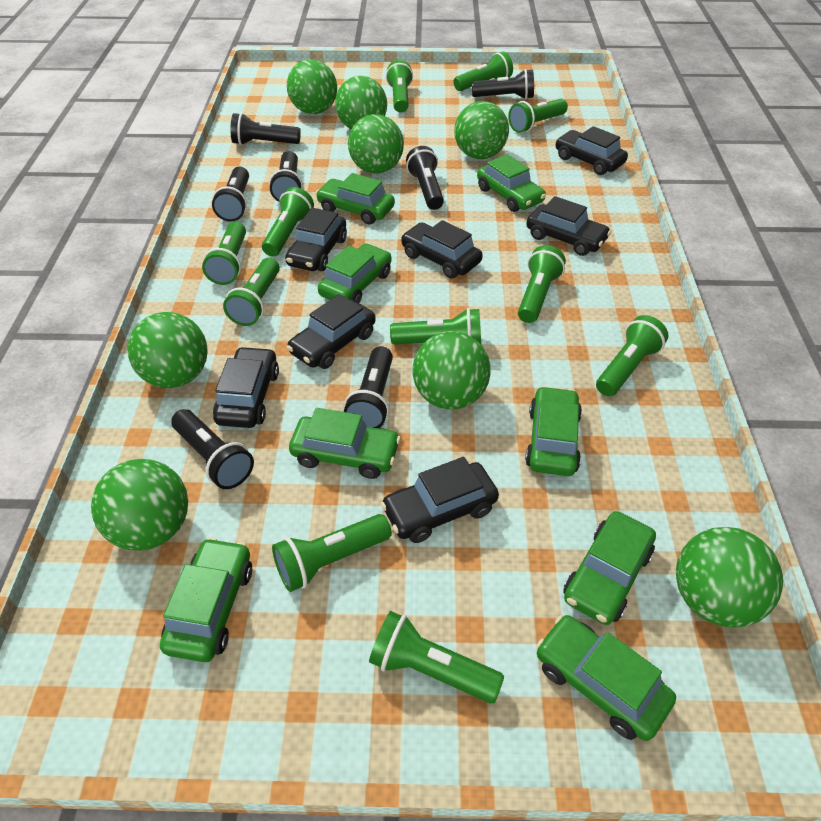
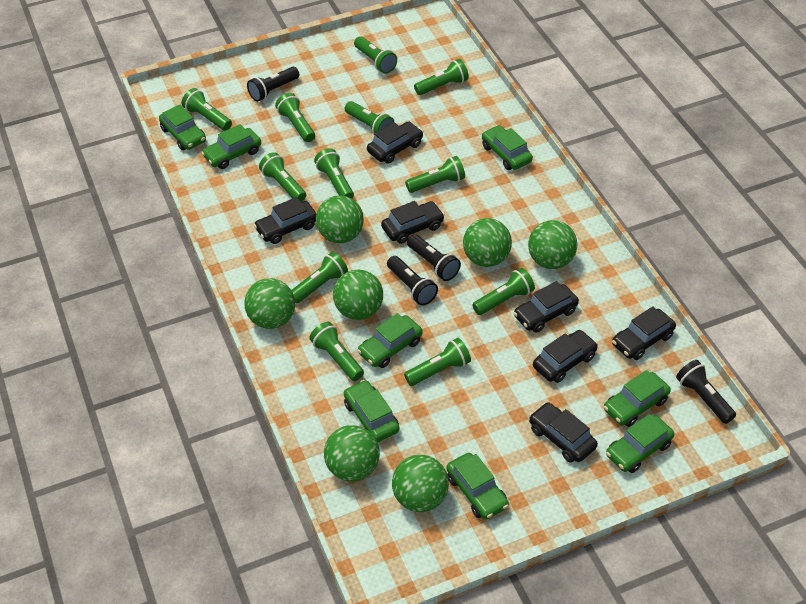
black flashlight: [171,409,254,489] [212,167,249,222] [231,113,301,145] [269,151,303,202] [344,346,393,428] [406,146,444,210] [472,69,534,99] = 7 -> [247,67,299,102] [387,256,438,305] [407,234,461,281] [676,360,736,424] = 4
green ball: [91,459,188,551] [127,312,208,388] [287,59,337,114] [335,76,387,129] [348,114,404,173] [413,331,491,409] [454,101,509,159] [676,527,783,628] = 8 -> [244,278,295,329] [316,195,364,243] [324,425,380,481] [333,270,383,320] [392,455,449,512] [463,218,512,267] [528,220,577,269] = 7
green flashlight: [202,222,246,285] [223,258,280,326] [262,187,314,256] [272,514,392,592] [369,611,504,703] [386,60,413,113] [390,308,481,345] [454,51,513,91] [508,99,568,133] [518,245,566,323] [596,315,668,396] = 11 -> [182,88,232,131] [259,152,306,202] [275,93,315,142] [292,252,348,304] [309,322,364,381] [314,148,354,199] [345,101,394,135] [354,36,397,74] [404,338,471,386] [405,156,465,193] [414,59,469,95] [472,268,535,315] = 12

